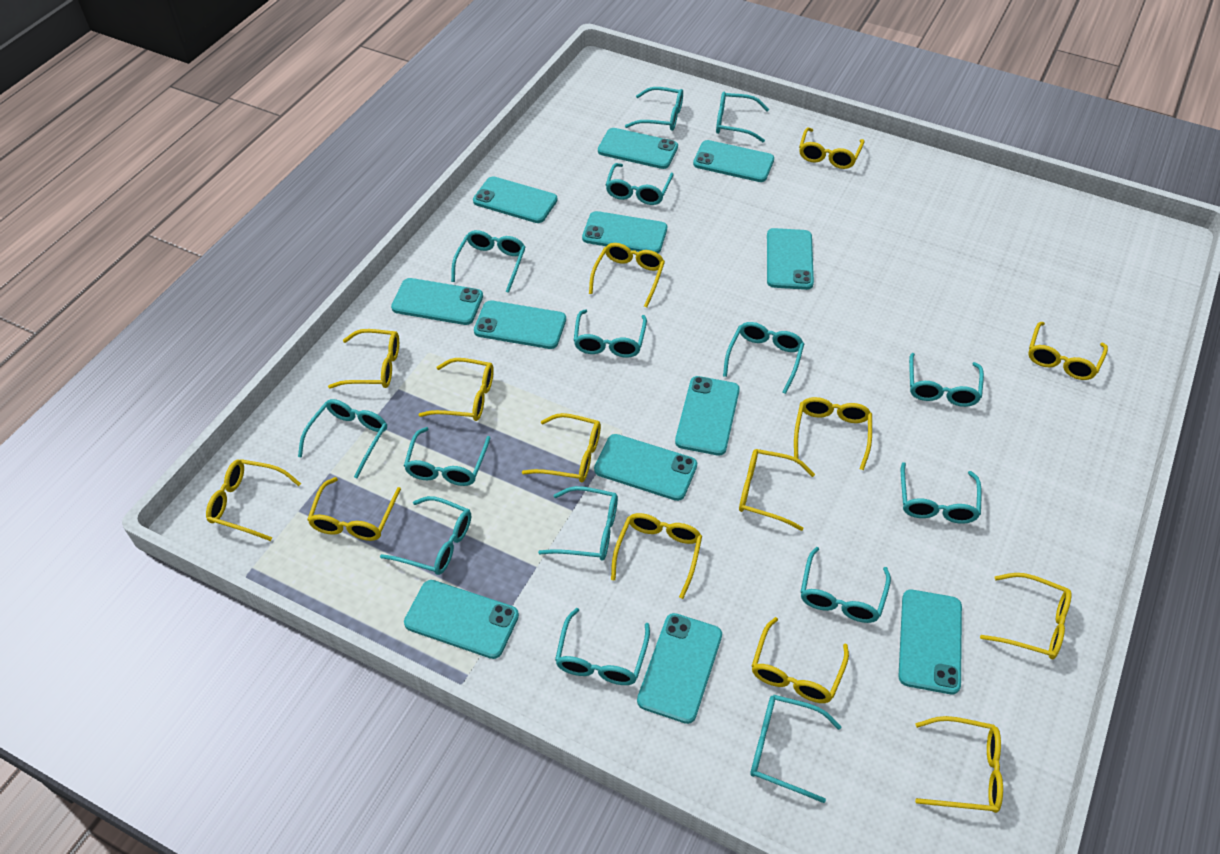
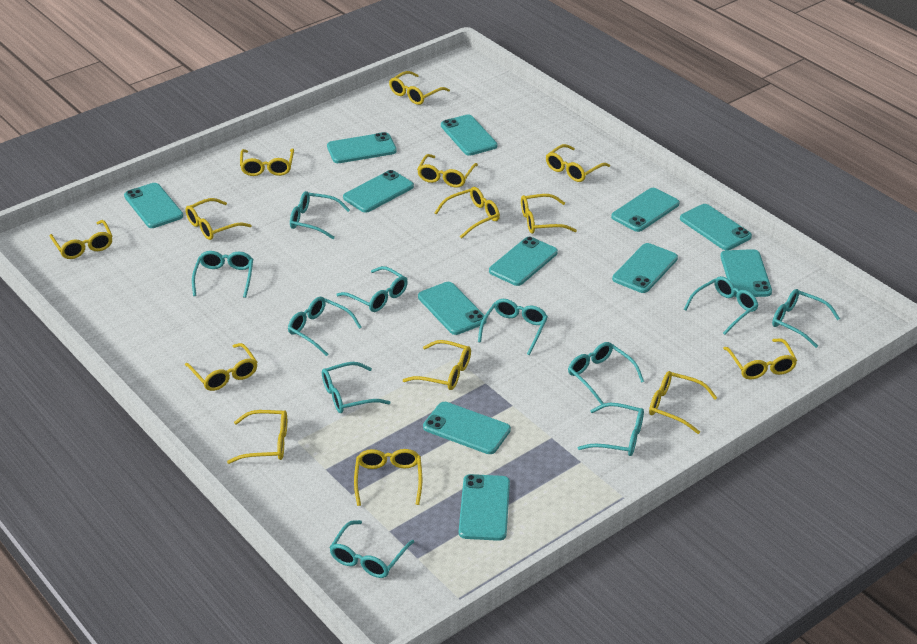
turquoise glasses: [298,399,387,479] [380,496,471,575] [404,427,490,486] [451,230,525,293] [538,486,618,560] [555,608,650,685] [574,309,647,358] [606,163,674,205] [625,87,683,131] [716,92,769,142] [723,322,804,394] [750,694,841,803] [801,547,891,623] [901,462,981,524] [909,353,984,407] = 15 -> [192,251,253,298] [288,297,362,356] [290,191,350,239] [322,362,391,413] [329,520,414,578] [336,266,408,312] [478,299,548,355] [568,342,644,405] [578,402,644,456] [684,276,758,335] [772,289,840,348] = 11

